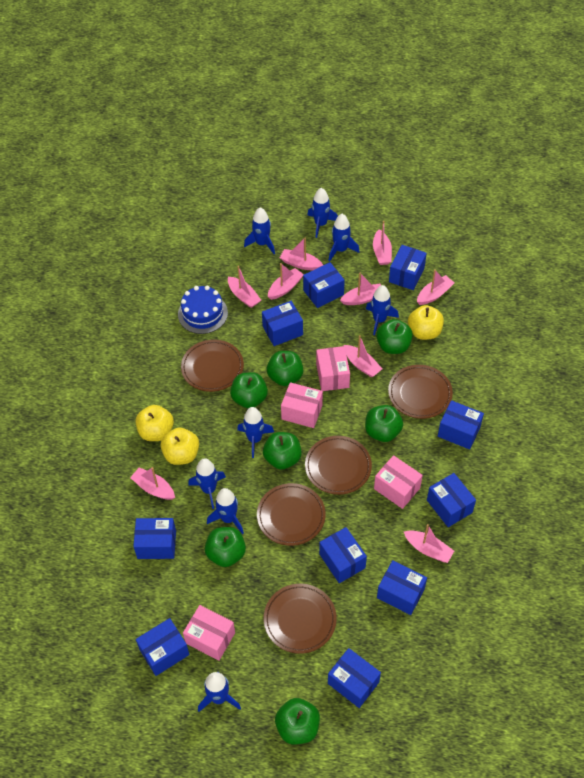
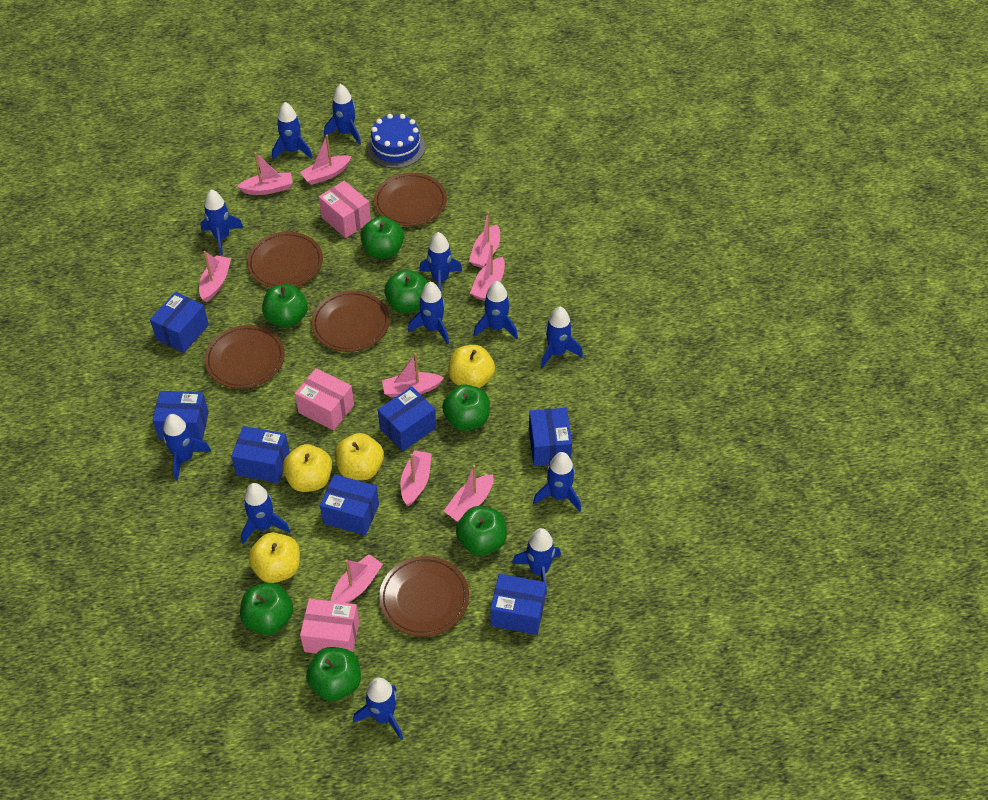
blue box: [133,518,176,559] [136,618,190,676] [262,301,303,346] [303,262,345,308] [319,527,367,583] [328,648,381,708] [377,560,427,615] [389,245,427,290] [427,473,476,527] [438,400,484,450] = 10 -> [150,292,209,353] [152,391,209,441] [231,426,290,483] [320,474,379,536] [378,386,436,451] [490,574,546,635] [529,408,572,466] = 7
blue rocket: [188,458,226,509] [198,672,241,712] [207,488,244,534] [237,407,274,458] [244,207,275,254] [308,188,338,238] [329,214,359,261] [366,285,399,335] = 8 -> [163,414,211,481] [201,189,244,255] [241,483,291,544] [272,102,313,160] [324,84,361,145] [353,678,403,740] [408,282,449,344] [419,232,462,291] [474,281,518,339] [512,528,561,596] [533,452,581,512] [541,307,583,369] = 12
pink box: [183,605,235,661] [281,382,323,428] [316,346,350,391] [374,455,423,509] = 4 -> [295,368,354,430] [300,599,359,654] [319,181,371,238] = 3
yellow apple: [135,405,174,441] [161,428,199,465] [408,305,444,340] = 3 -> [248,533,300,583] [283,444,332,492] [335,433,384,480] [448,345,495,388] = 4

